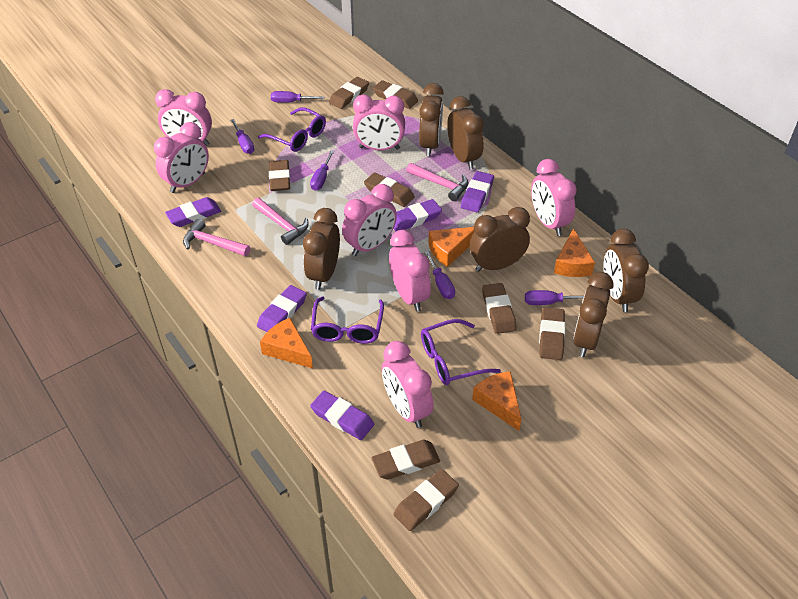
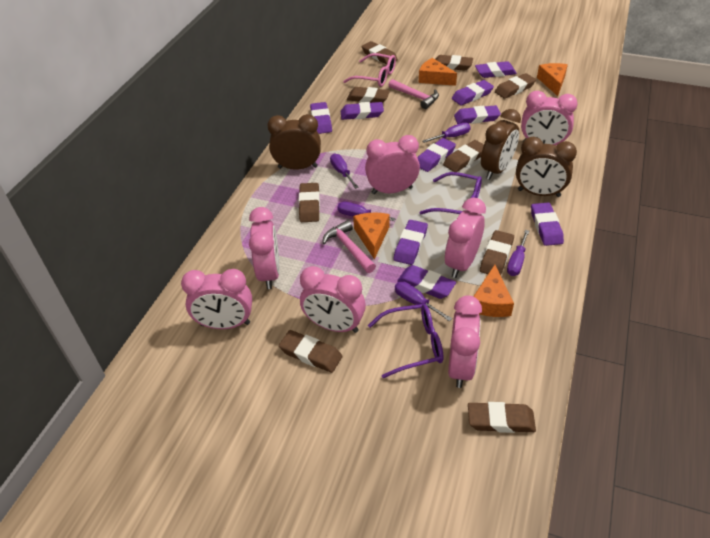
brown clock: [303,208,340,290] [419,83,444,156] [447,96,484,169] [470,207,530,272] [573,272,614,357] [603,229,649,312] = 6 -> [267,114,321,170] [481,109,521,180] [516,137,577,197] = 3
brown eraser: [269,160,290,191] [329,77,369,109] [364,172,415,207] [371,440,440,480] [373,80,418,109] [393,469,459,531] [482,283,516,334] [539,307,565,360] = 8 -> [279,330,342,373] [299,183,320,222] [347,87,390,103] [361,41,398,65] [435,55,473,71] [443,140,484,172] [468,402,536,433] [480,230,514,275] [495,73,536,99] = 9
pink glasses: none = 0 -> [343,53,396,87] = 1
pink hammer: [183,219,250,257] [252,198,309,245] [406,163,469,201] = 3 -> [322,220,376,273] [389,79,439,109] = 2
purple eraser: [165,197,221,227] [257,285,307,332] [310,390,374,440] [393,199,442,231] [461,171,494,212] = 5 -> [310,102,332,134] [341,102,384,120] [393,220,428,265] [397,265,456,299] [417,138,456,172] [452,80,494,106] [454,105,501,124] [475,61,517,78] [531,203,564,246] = 9
purple glasses: [258,107,326,152] [311,297,384,344] [421,319,501,385] = 3 -> [368,304,444,378] [419,172,482,214] = 2

